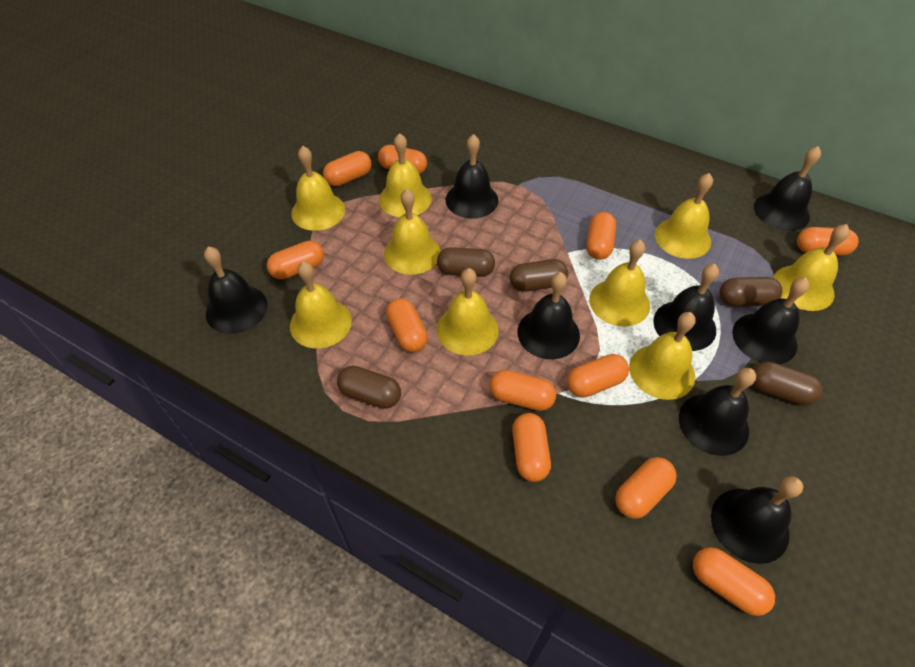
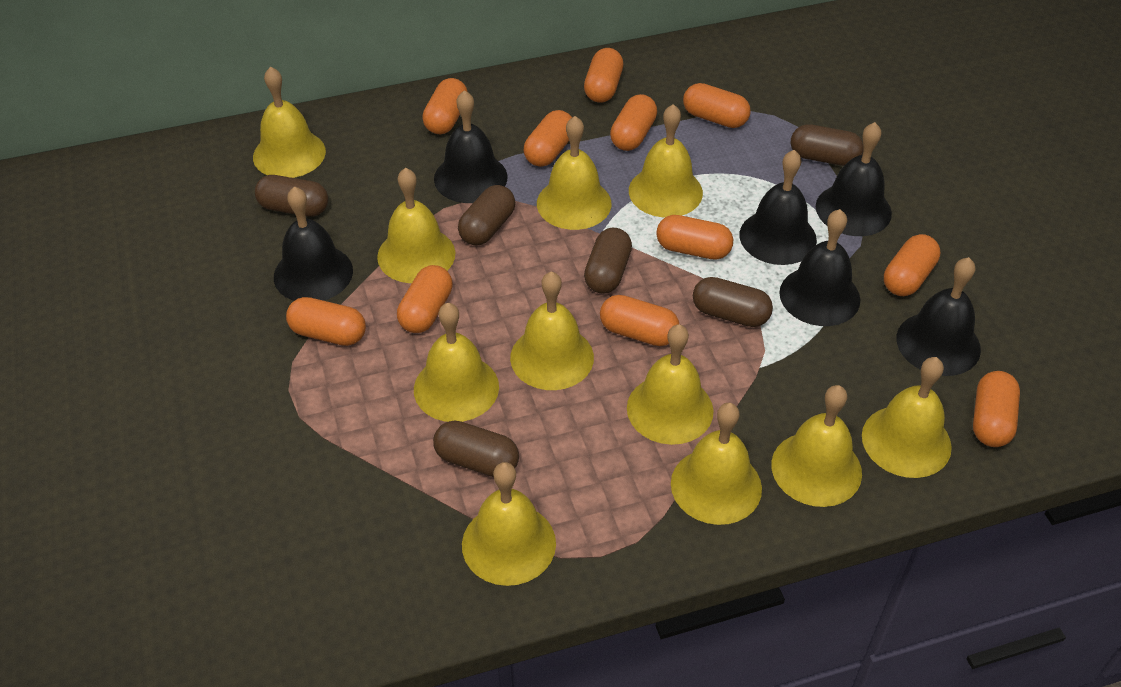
black bell: [204,247,268,334] [446,134,498,219] [517,272,580,359] [653,264,719,351] [679,368,756,456] [711,476,803,564] [732,277,810,364] [754,146,821,231] = 8 -> [274,186,353,301] [434,90,508,203] [739,150,817,265] [779,209,860,326] [816,122,892,236] [896,257,981,376] = 6
brown capsule: [337,366,401,409] [437,247,495,277] [510,259,568,292] [719,277,782,307] [753,361,823,405] = 5 -> [255,175,328,217] [433,420,519,477] [458,185,515,246] [584,228,632,294] [693,277,773,327] [791,124,863,166] = 6
yellow bell: [290,261,352,348] [291,146,345,231] [379,133,432,217] [384,189,440,275] [437,268,499,355] [589,239,650,327] [629,312,696,400] [655,173,713,259] [773,224,850,311] = 9 -> [253,67,326,178] [377,168,455,283] [414,303,499,422] [462,462,556,586] [510,271,594,390] [537,116,612,230] [627,324,714,445] [629,104,703,217] [671,403,762,525] [771,385,862,507] [862,357,952,478] = 11

